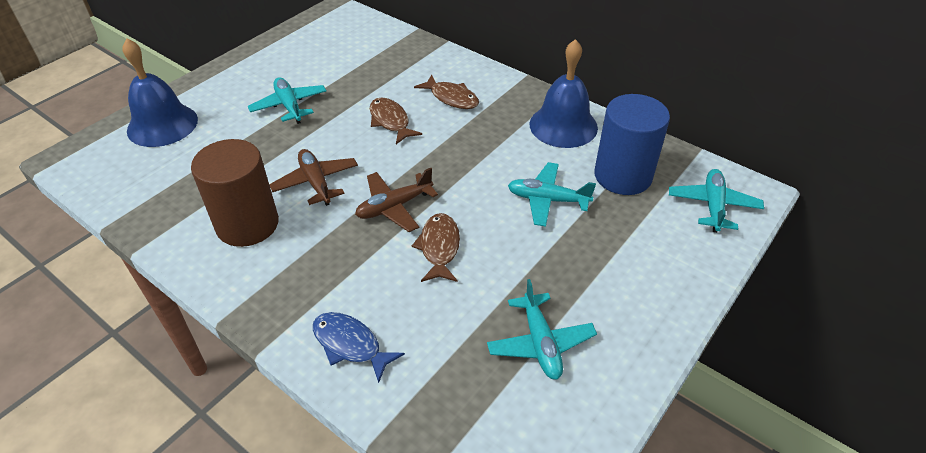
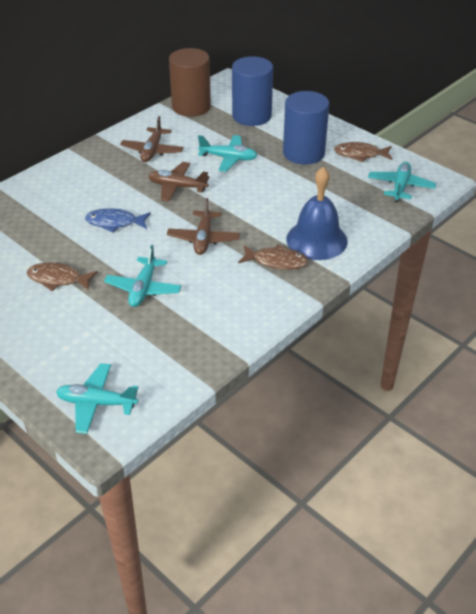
blue bell: [122,39,198,147] [530,39,598,148] = 2 -> [286,167,347,260] = 1
blue cylinder: [594,94,670,195] = 1 -> [232,56,273,126] [283,91,329,165] = 2
brown plane: [269,149,358,206] [355,168,438,232] = 2 -> [120,116,183,162] [148,162,210,202] [167,198,240,255] = 3

